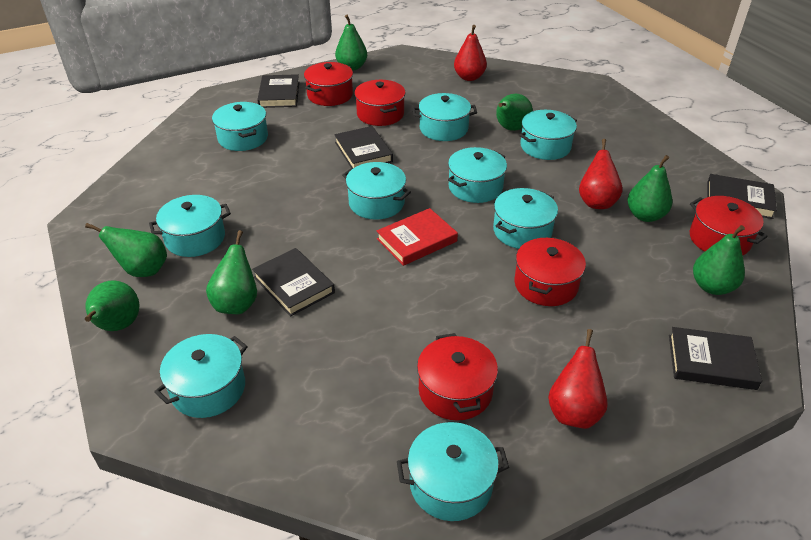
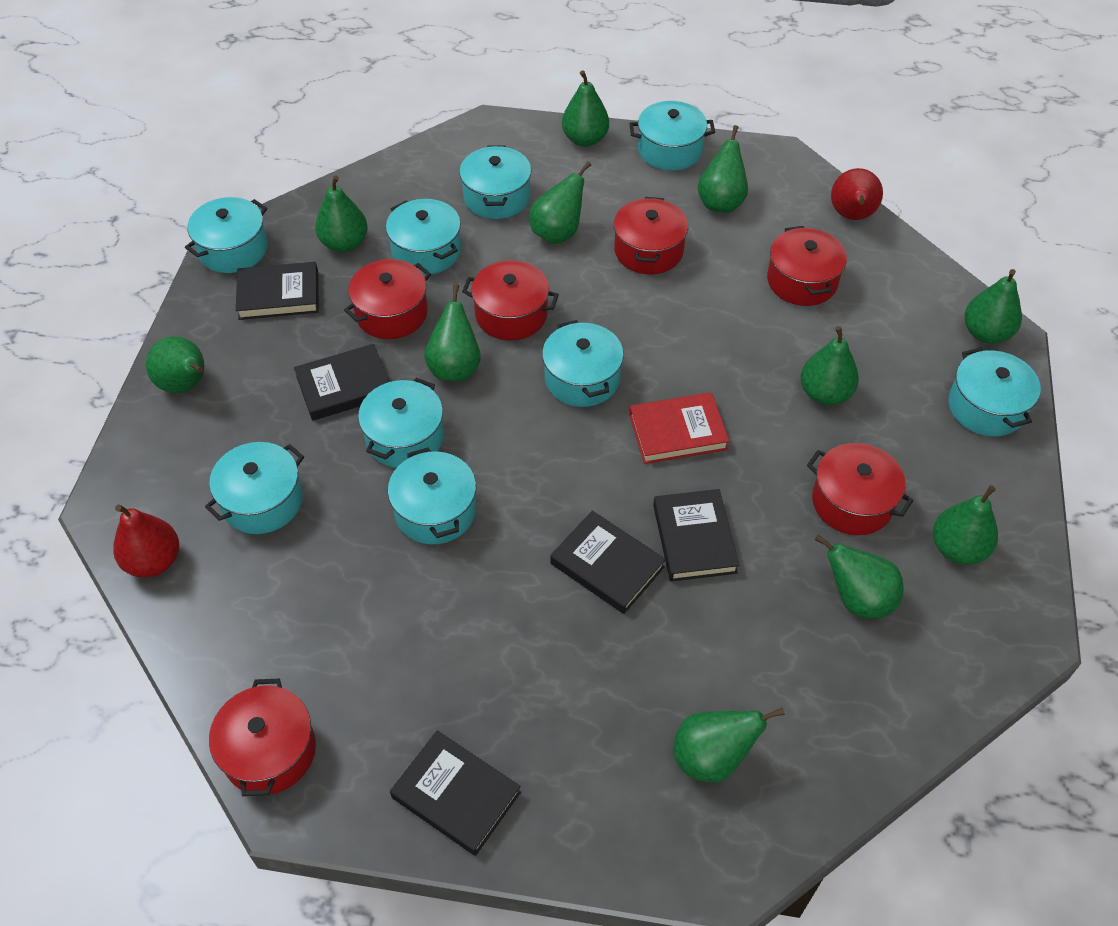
green pear: [85,223,167,277] [85,280,139,331] [206,230,257,314] [335,15,367,71] [496,94,533,131] [627,155,672,222] [693,225,745,295] = 7 -> [146,336,204,393] [315,176,368,252] [424,284,481,381] [530,161,591,244] [562,70,609,147] [673,707,785,783] [698,125,748,213] [800,326,859,405] [815,534,904,619] [933,485,998,564] [964,269,1022,344] = 11
red pear: [454,25,487,81] [548,329,608,429] [579,139,623,209] = 3 -> [113,504,179,578] [831,168,883,220] = 2
red pot: [304,62,353,106] [354,80,406,126] [417,333,498,421] [514,237,586,306] [690,196,768,255] = 5 -> [209,678,316,796] [344,259,431,339] [462,260,559,340] [614,197,688,274] [767,226,847,306] [807,443,913,535] = 6

